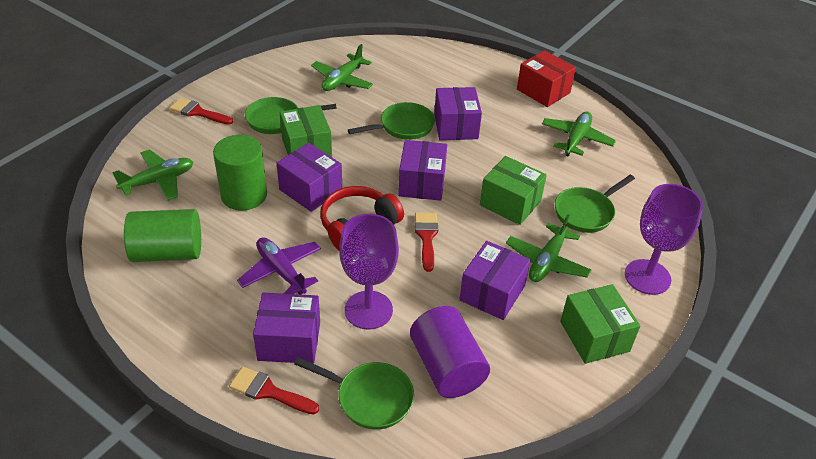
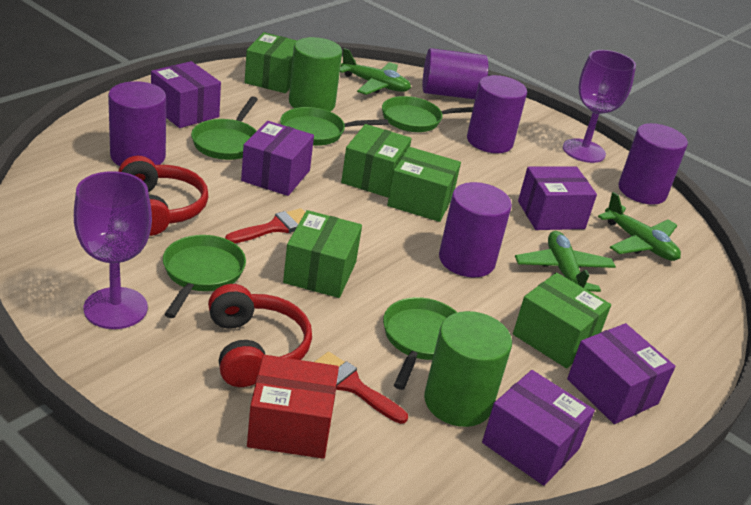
green box: [280,105,332,157] [480,156,547,225] [560,284,640,364] = 3 -> [245,32,297,93] [283,210,362,298] [341,124,412,197] [387,147,461,222] [513,273,611,368] = 5
green pan: [245,97,337,134] [294,357,414,430] [348,102,435,140] [555,175,635,233] = 4 -> [163,235,246,318] [191,97,258,160] [280,107,388,146] [382,96,473,132] [383,297,458,390] = 5
green plane: [112,150,193,201] [311,44,373,91] [506,214,591,282] [542,111,616,157] = 4 -> [340,48,411,95] [515,231,616,292] [598,192,681,261] = 3
purple cylinder: [410,306,490,398] = 1 -> [108,81,166,166] [422,48,488,99] [439,182,512,277] [467,75,527,153] [618,123,688,205] = 5
purple plane: [237,237,321,295] = 1 -> none = 0
red brush: [169,98,233,125] [229,367,319,414] [415,212,438,272] = 3 -> [225,208,305,243] [314,352,408,424] = 2
red headphones: [320,186,404,250] = 1 -> [118,156,209,236] [208,284,312,387] = 2

